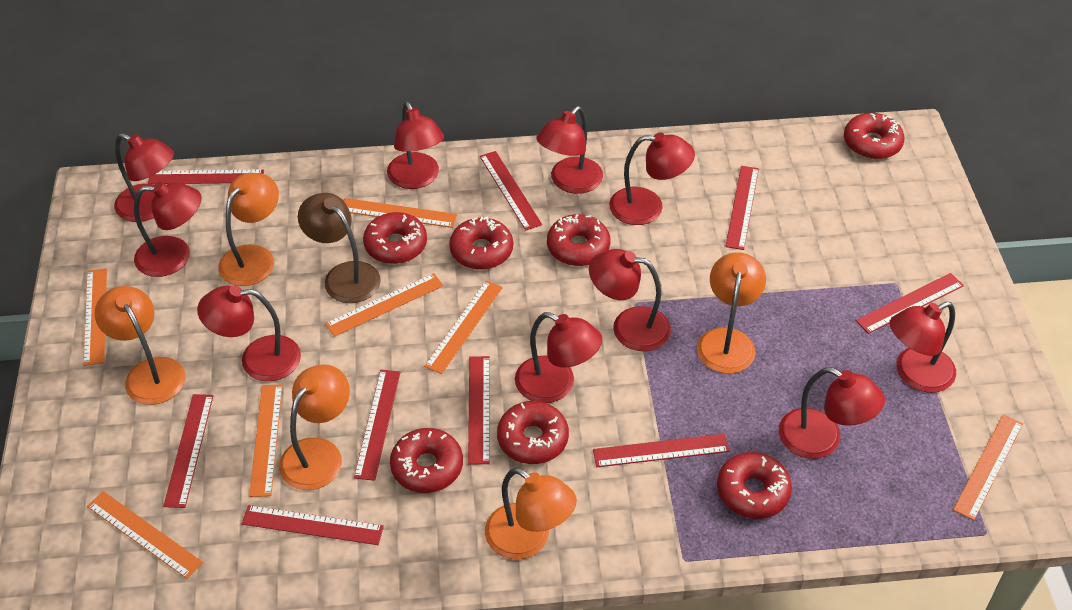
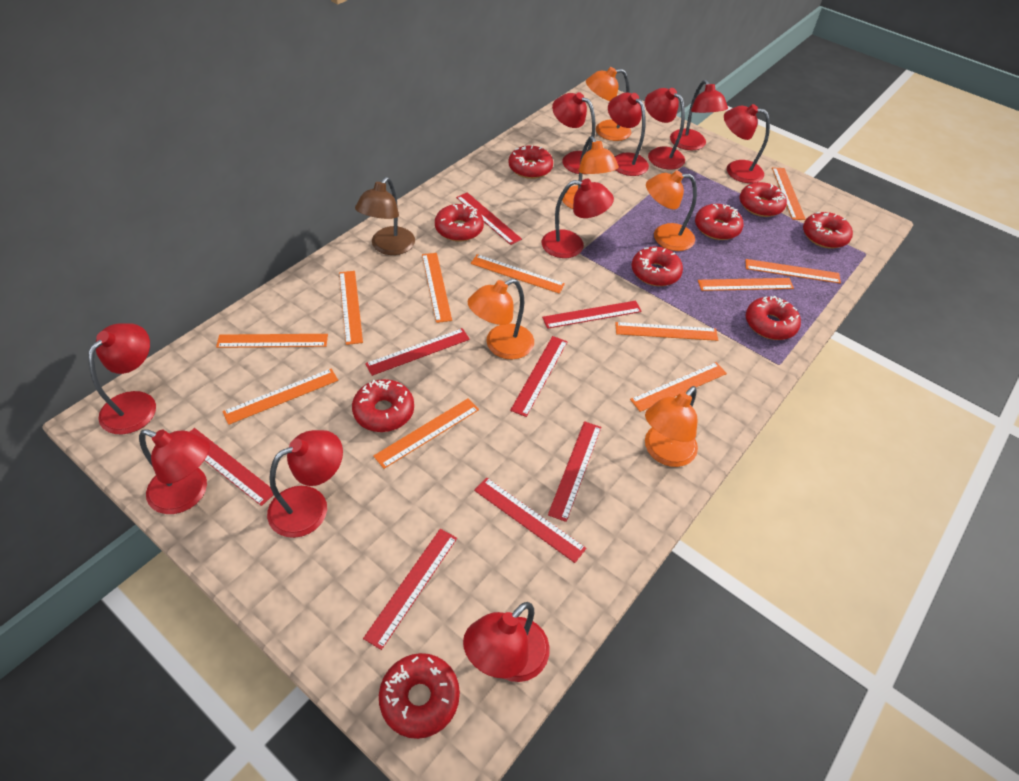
orange ruler: [83,268,107,366] [87,491,203,579] [249,385,283,497] [325,273,443,337] [344,198,457,228] [424,281,503,374] [953,414,1023,520] = 7 -> [216,334,328,348] [222,369,338,425] [339,271,363,345] [373,398,479,469] [422,253,452,323] [471,254,565,294] [615,322,718,341] [630,362,727,412] [698,278,794,291] [745,259,841,283] [772,168,806,220] = 11
red donut: [363,212,427,264] [390,428,463,493] [449,216,513,270] [497,401,569,464] [547,214,610,266] [717,452,792,519] [844,113,905,159] = 7 -> [352,379,414,432] [379,653,460,739] [435,204,484,241] [508,145,553,179] [632,247,683,286] [695,204,744,240] [740,182,787,217] [746,296,801,340] [803,212,853,249] = 9
red ruler: [148,169,264,184] [163,394,213,508] [242,505,384,545] [354,370,400,481] [468,356,490,465] [480,151,542,231] [593,434,730,467] [725,166,759,250] [856,273,964,334] = 9 -> [190,428,273,506] [363,529,457,650] [365,328,470,376] [456,193,522,245] [474,477,586,563] [510,336,568,417] [542,301,642,329] [548,421,601,522] = 8

